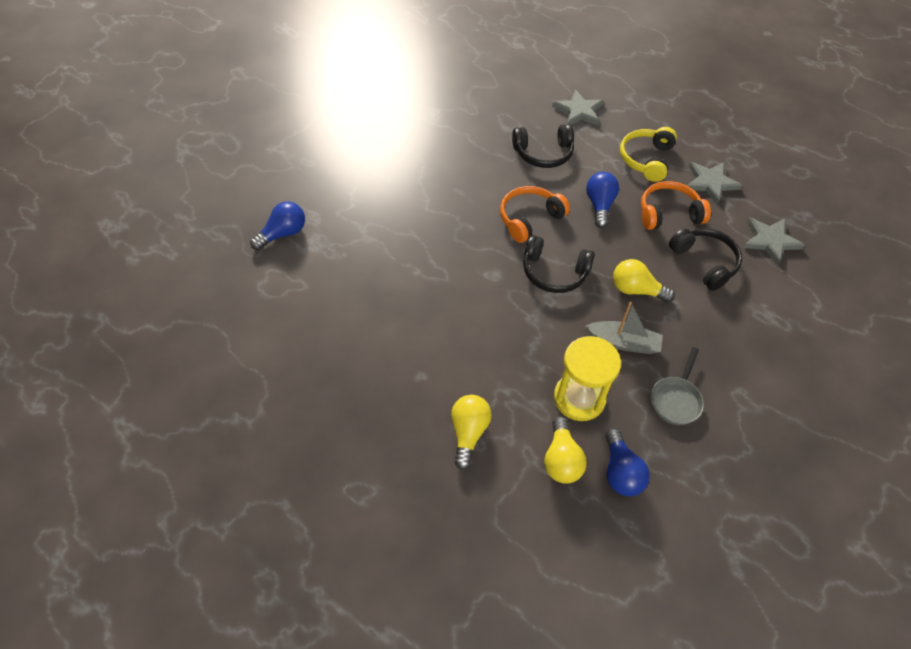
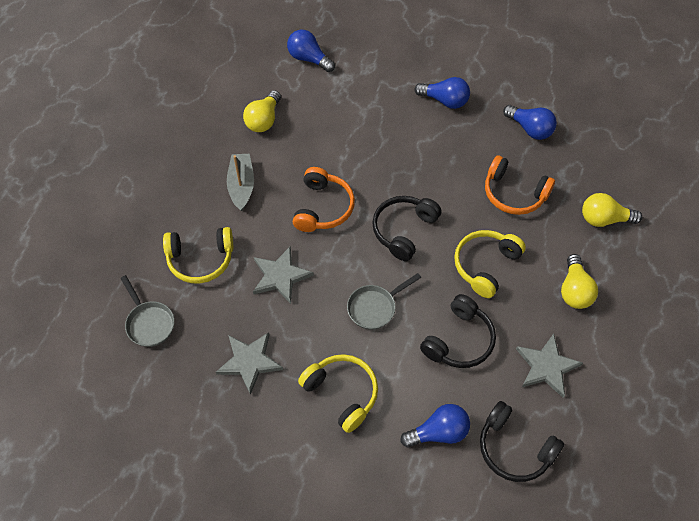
blue light bulb: [250,201,305,250] [586,172,619,228] [606,429,650,497] = 3 -> [287,30,335,72] [401,404,470,448] [414,77,470,109] [503,105,557,140] = 4
grey pan: [651,347,704,425] = 1 -> [120,275,175,347] [347,273,421,330] = 2
yellow headphones: [620,127,677,182] = 1 -> [163,227,233,283] [298,354,378,433] [454,230,526,298] = 3
yellow hourglass: [554,336,621,421] = 1 -> none = 0

